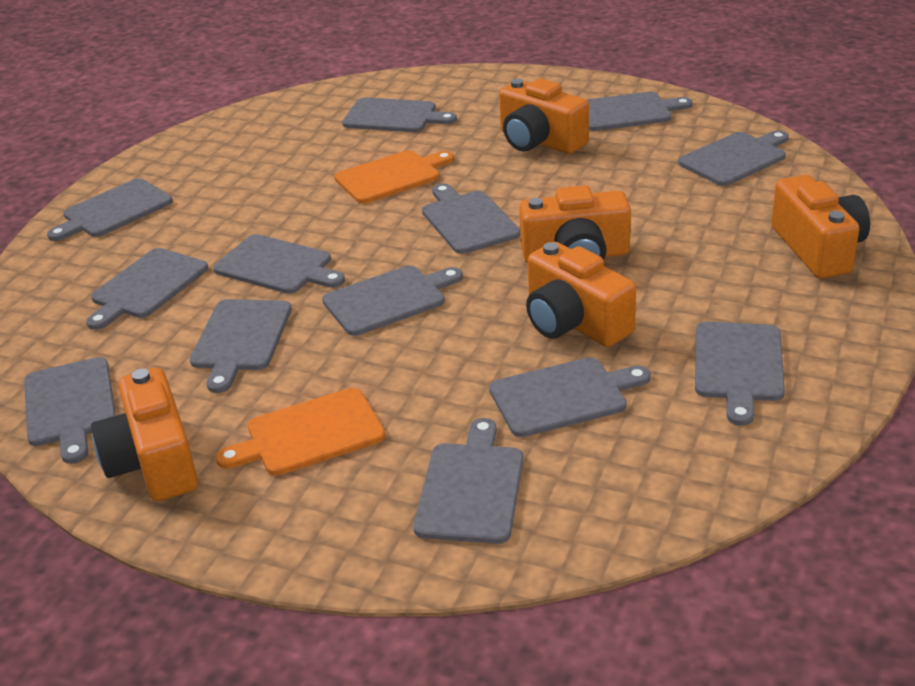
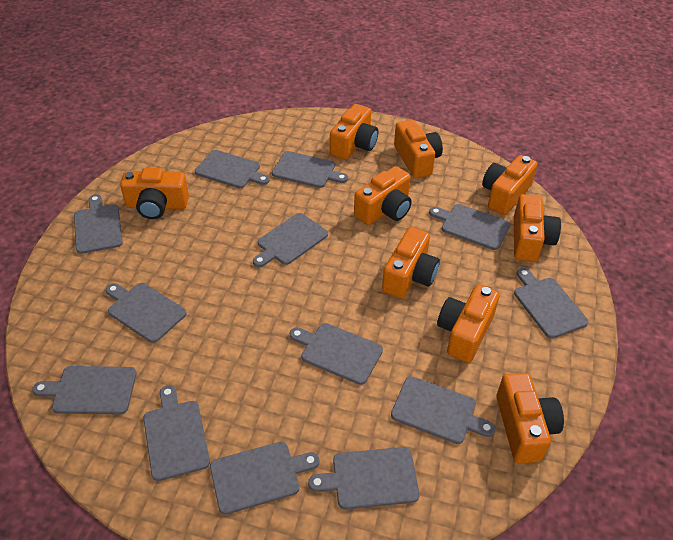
orange camera: [91,368,198,501] [499,78,589,154] [519,185,631,263] [526,242,636,347] [771,175,870,278] = 5 -> [120,168,189,219] [330,104,378,160] [354,166,412,225] [382,227,440,298] [394,120,443,178] [437,284,500,363] [482,155,538,215] [496,373,564,464] [514,194,561,262] = 9
orange cutting board: [216,388,385,476] [334,150,454,203] = 2 -> none = 0

